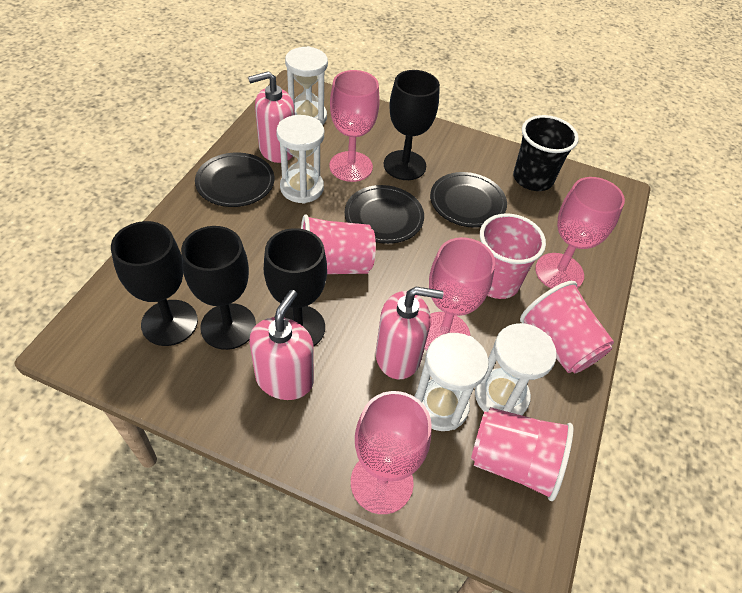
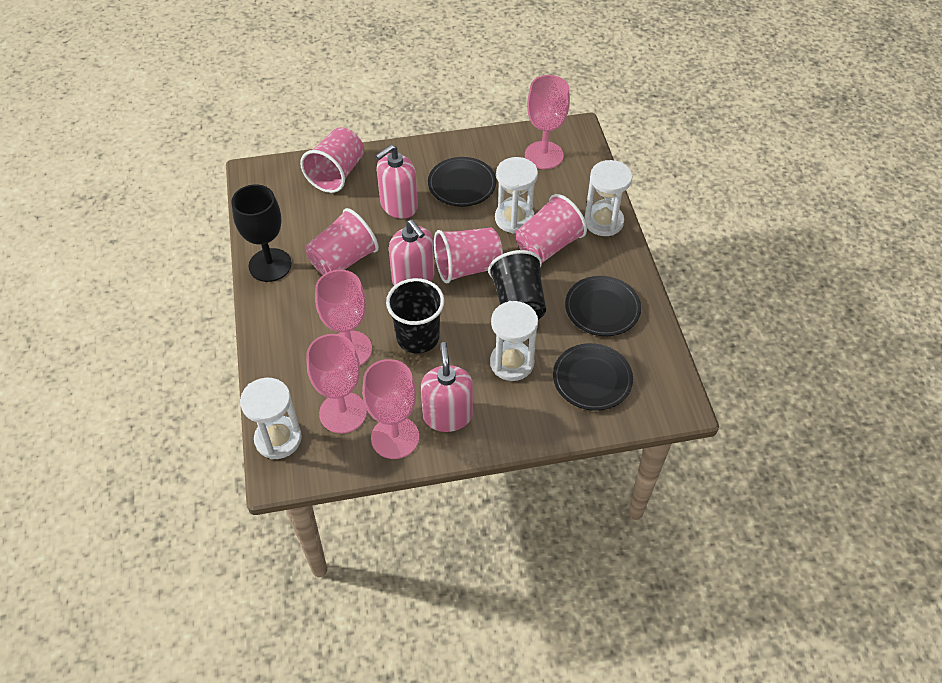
black cup: [513,115,579,191] = 1 -> [386,278,444,354] [488,250,546,320] = 2
black goblet: [111,221,198,346] [181,226,256,350] [264,228,327,347] [384,70,440,180] = 4 -> [231,184,292,282] = 1

